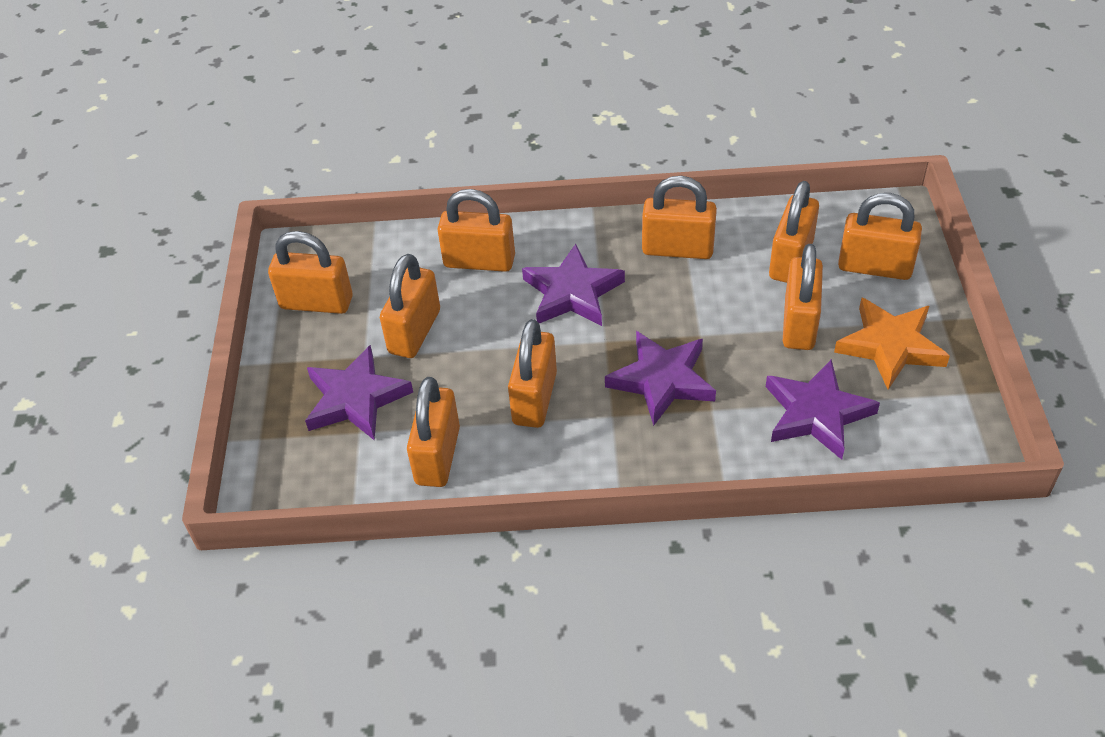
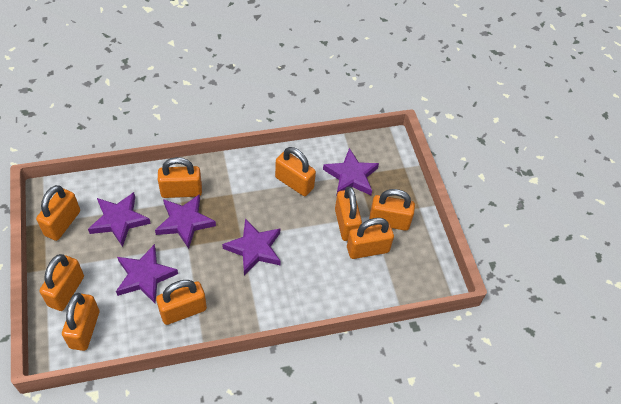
orange star: [834,298,950,390] = 1 -> none = 0
purple star: [305,345,413,441] [522,244,625,326] [605,331,716,426] [766,359,880,460] = 4 -> [88,192,151,247] [116,244,178,303] [155,194,216,249] [222,219,281,275] [323,148,379,196] = 5

